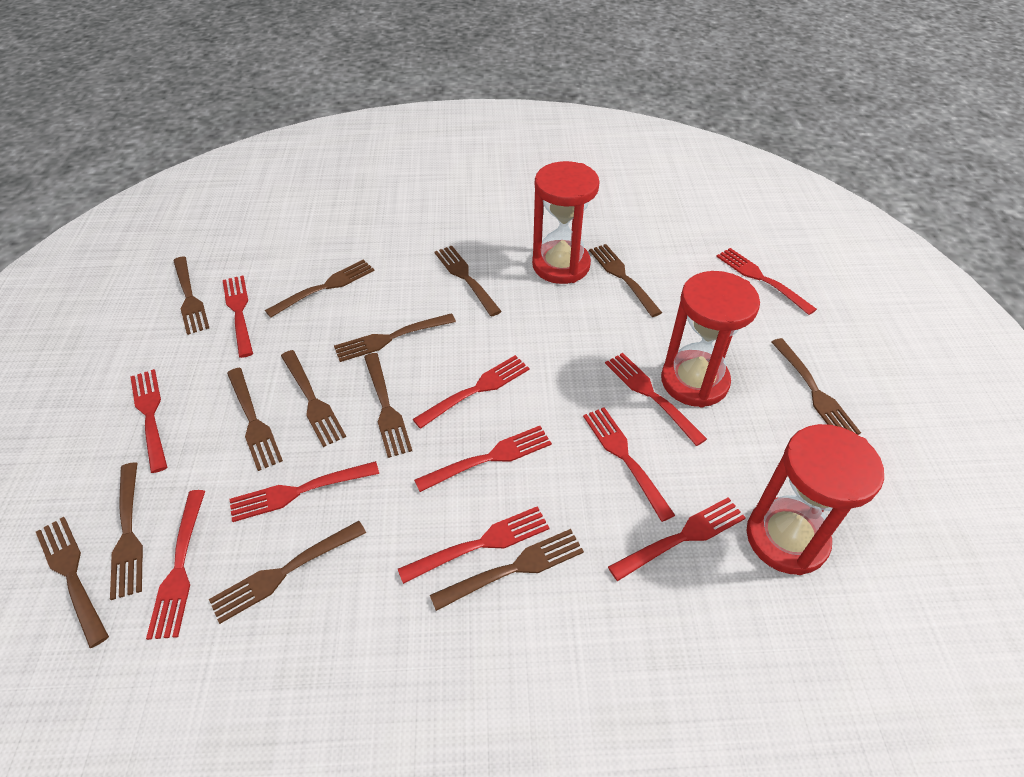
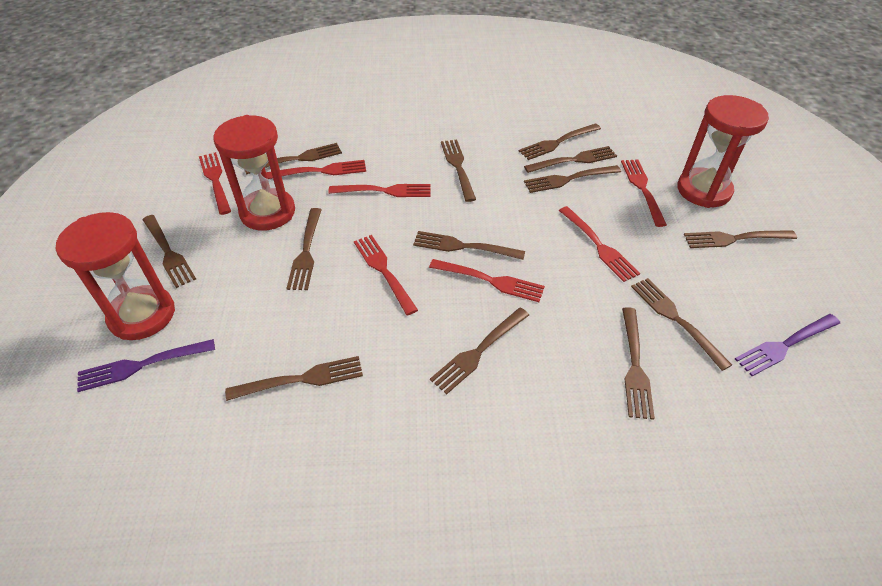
purple fork: none = 0 -> [77,339,215,392] [735,314,840,376] = 2
red fork: [130,369,167,473] [146,490,205,640] [223,275,253,358] [230,461,379,522] [398,506,549,584] [413,355,530,429] [414,426,552,492] [583,407,675,522] [605,353,707,446] [608,497,746,581] [716,248,817,315] = 11 -> [199,152,231,215] [266,160,366,179] [328,184,431,197] [354,235,418,315] [429,259,545,302] [559,206,640,282] [621,159,667,227] = 7

